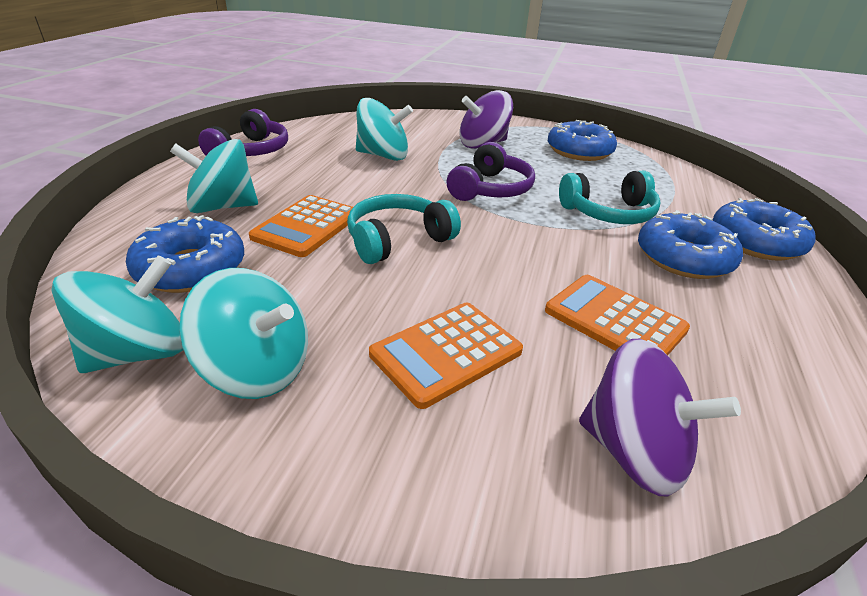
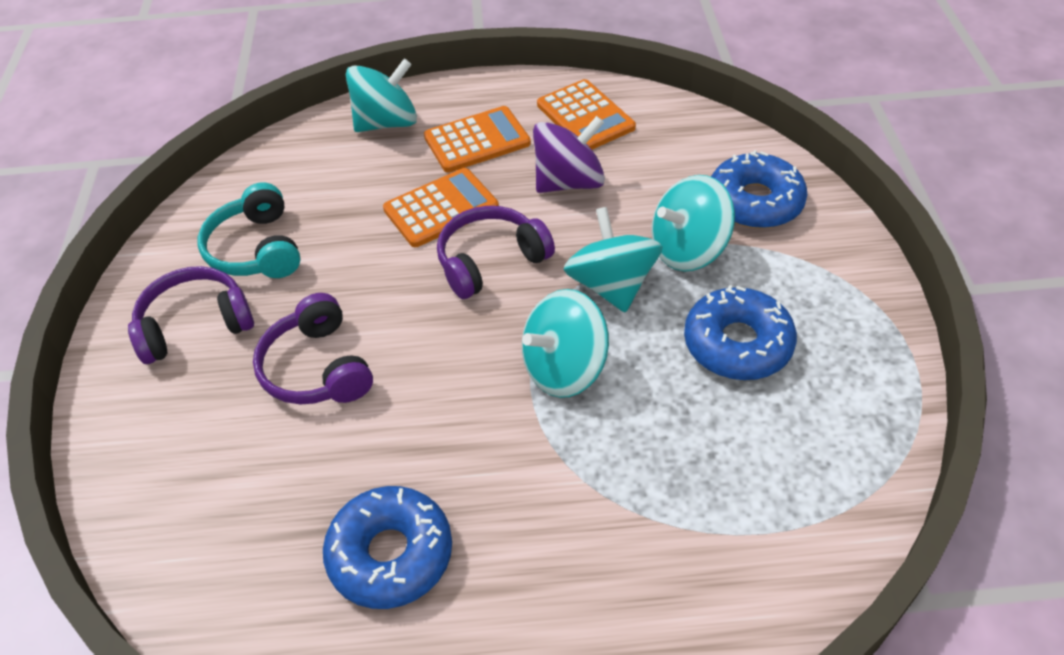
blue donut: [126,215,244,293] [548,120,617,161] [638,210,743,279] [712,198,816,261] = 4 -> [323,486,452,609] [684,285,797,380] [711,150,807,229] = 3
purple headphones: [198,109,288,156] [447,142,535,201] = 2 -> [128,266,254,364] [253,293,373,404] [437,206,555,299] = 3
purple spinning top: [460,90,513,149] [579,339,741,496] = 2 -> [533,116,605,193] = 1
turquoise headphones: [347,194,461,264] [559,171,661,224] = 2 -> [198,182,301,278] = 1

